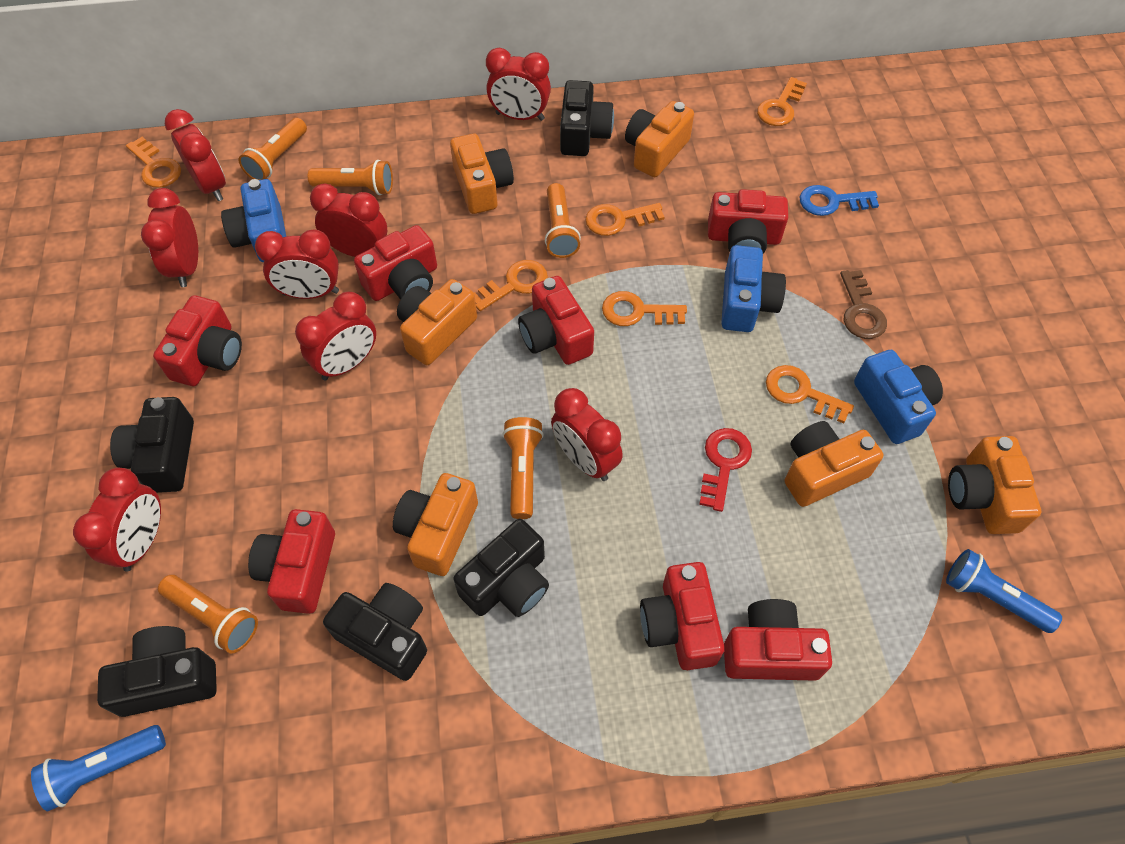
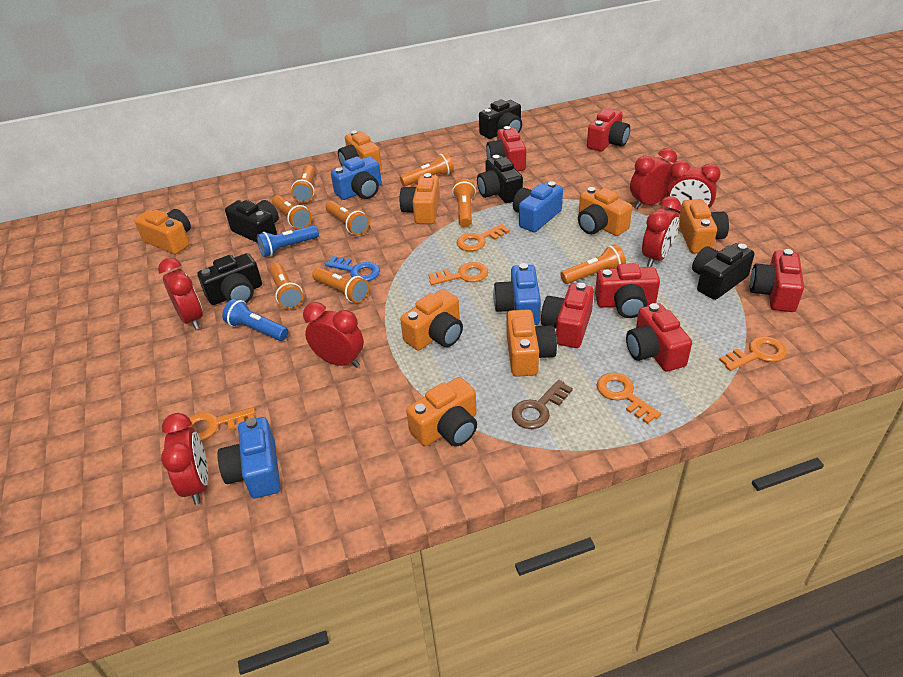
blue camera: [221,179,286,262] [721,245,786,332] [854,350,943,444] = 3 -> [217,417,281,498] [331,156,382,200] [493,263,541,325] [513,181,563,232] = 4
orange camera: [393,473,478,576] [397,279,477,365] [450,134,514,214] [625,101,694,177] [785,421,883,507] [948,436,1041,534] = 6 -> [134,209,191,254] [338,130,382,170] [400,173,440,224] [400,289,463,351] [406,377,477,446] [507,309,557,377] [578,187,632,236] [679,199,729,254] = 8
orange flashlight: [158,575,258,653] [238,118,307,180] [308,160,393,195] [502,417,544,519] [545,183,581,258] = 5 -> [269,263,304,309] [272,195,312,229] [291,165,315,203] [312,267,369,303] [326,201,369,236] [400,153,454,186] [452,179,476,227] [560,244,626,284] = 8
orange key: [126,137,181,188] [474,260,548,311] [585,203,665,236] [602,291,687,326] [757,77,807,126] [766,365,854,423] = 6 -> [189,408,255,441] [428,262,488,285] [457,224,510,251] [597,372,661,424] [719,336,787,371] = 5
red camera: [153,295,242,386] [248,509,335,614] [354,225,437,301] [518,276,594,365] [640,562,725,670] [708,189,788,254] [724,599,832,681] = 7 -> [486,126,526,171] [541,283,594,348] [587,109,630,152] [595,263,660,318] [626,303,692,372] [750,249,804,312] = 6
red clock: [73,468,161,572] [141,188,198,287] [165,109,226,201] [255,229,339,299] [295,292,376,381] [310,184,387,257] [486,48,551,121] [551,388,623,481] = 8 -> [158,258,203,330] [161,413,208,505] [303,302,364,368] [630,148,677,209] [642,196,681,267] [666,160,721,213] = 6
red key: [699,428,752,512] = 1 -> none = 0

